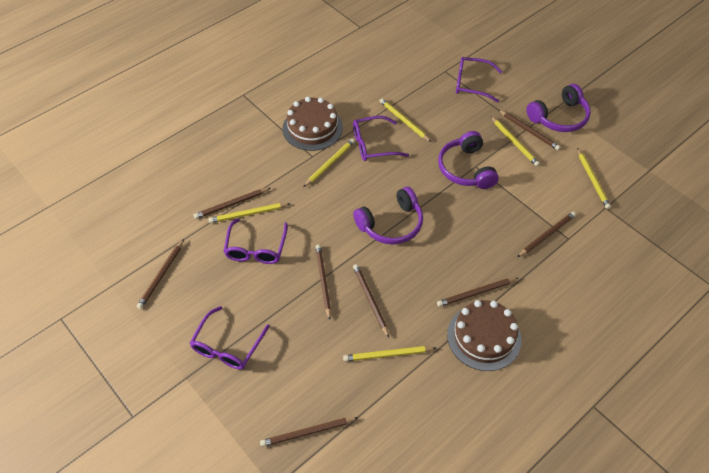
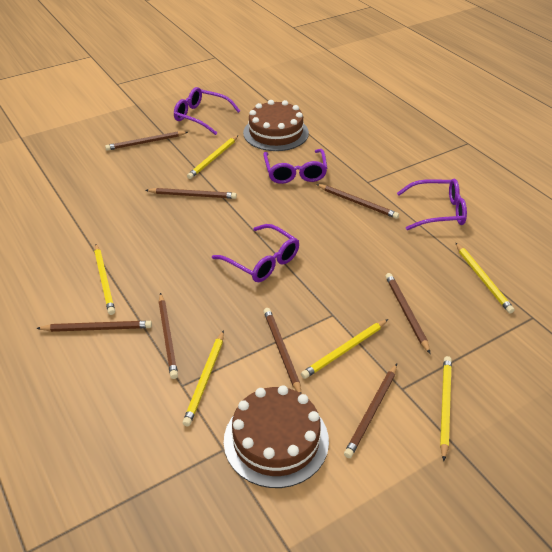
purple headphones: [353,187,423,245] [438,131,499,189] [526,84,591,132] = 3 -> none = 0

